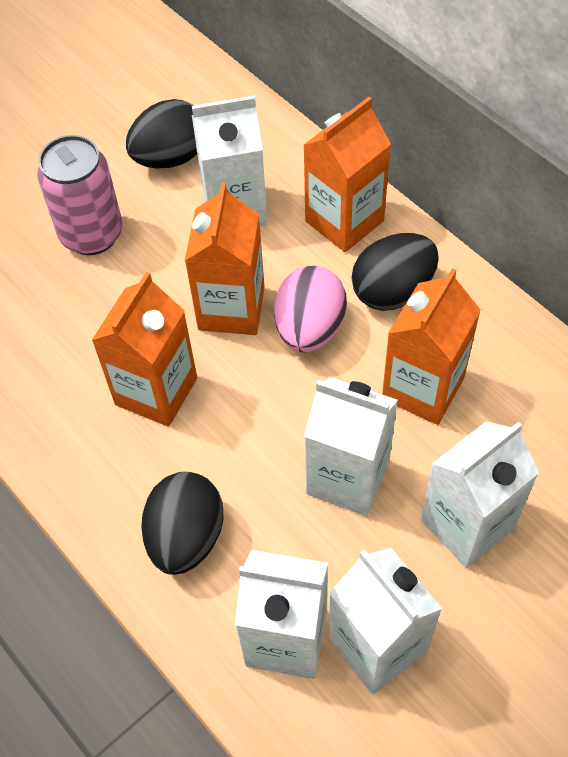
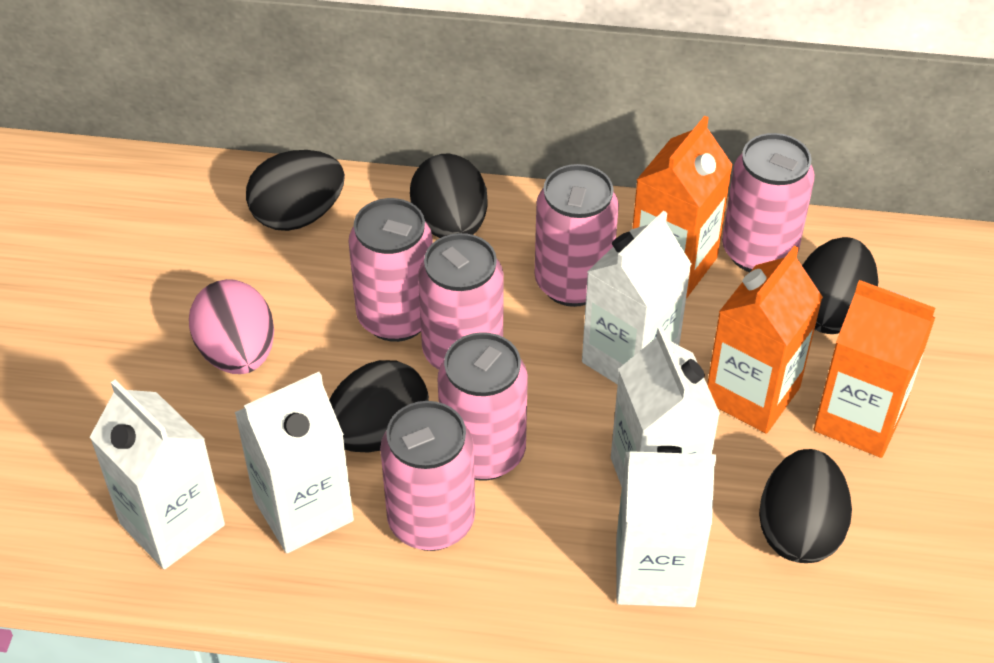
black egg: [126,99,197,168] [141,472,223,575] [351,233,439,311] = 3 -> [246,150,345,231] [329,360,429,452] [410,153,488,238] [759,449,852,563] [802,237,878,334] = 5
orange carton: [91,272,197,427] [185,182,265,335] [303,97,391,252] [382,268,481,425] = 4 -> [632,116,733,298] [707,245,823,433] [814,280,936,458] = 3
pink can: [37,135,123,255] = 1 -> [348,198,433,342] [380,401,475,551] [418,233,504,370] [438,332,528,481] [535,164,619,307] [722,133,815,272] = 6

